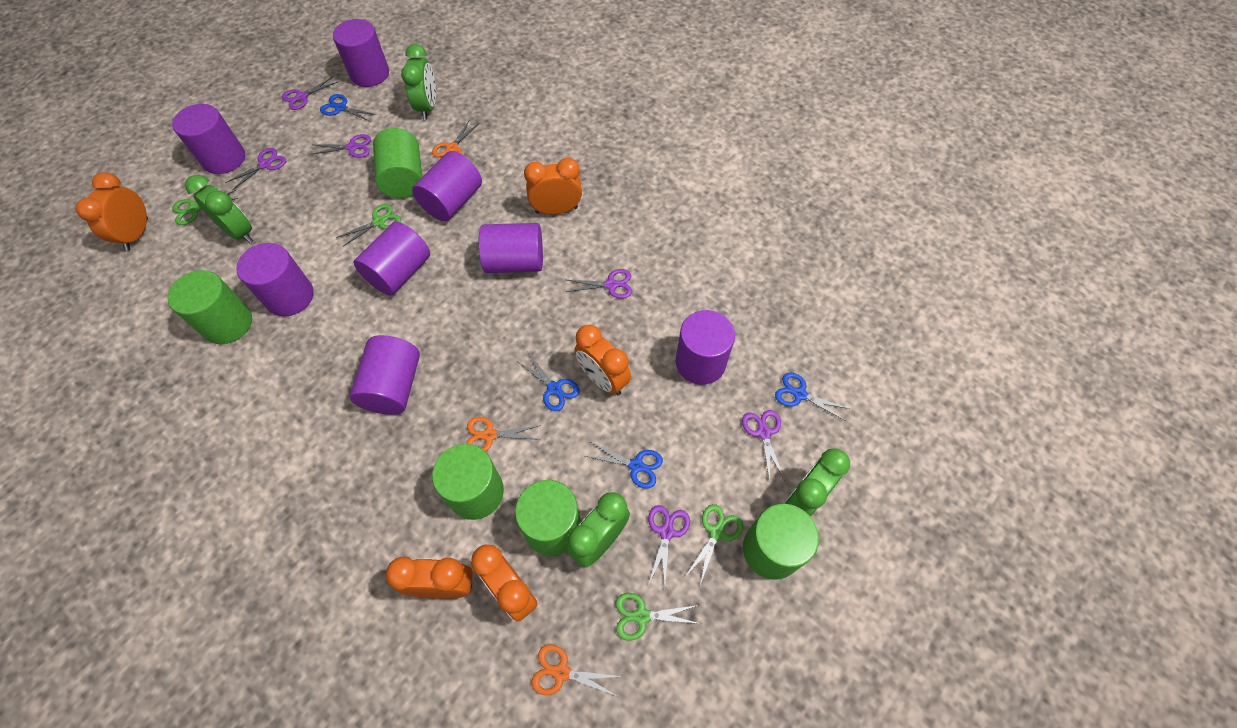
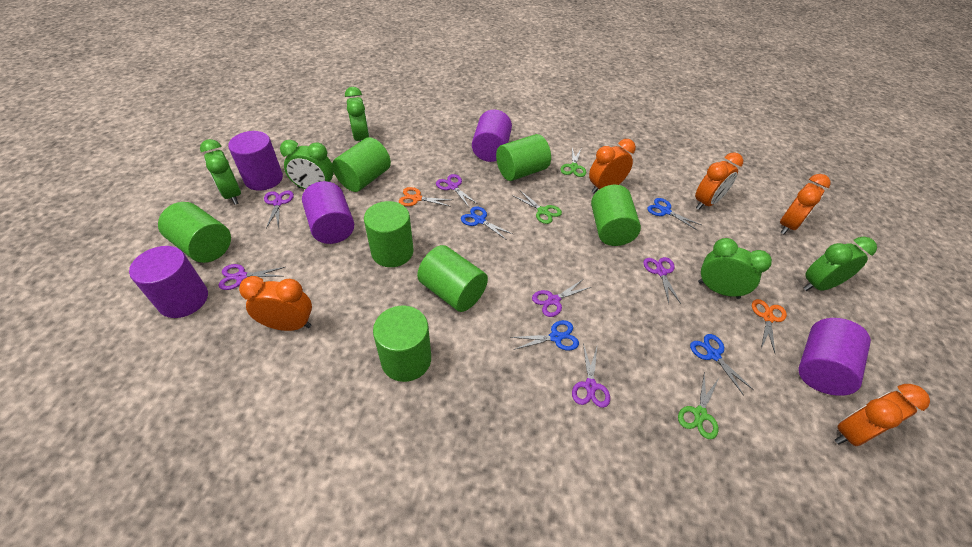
green clock: [185,175,253,243] [401,44,436,120] [567,492,630,568] [785,448,850,517] = 4 -> [200,139,241,205] [280,140,334,189] [345,87,369,141] [698,238,772,299] [803,237,877,291] = 5
green cylinder: [167,270,252,344] [373,128,422,198] [432,444,504,520] [515,480,581,556] [743,503,819,580] = 5 -> [158,202,231,263] [332,137,391,192] [364,201,414,267] [373,305,431,382] [417,245,488,312] [496,134,551,181] [591,185,641,246] = 7
green scissors: [172,190,238,225] [336,204,401,246] [616,593,701,641] [685,504,743,585] = 4 -> [512,191,562,224] [561,148,586,177] [678,371,719,439] = 3
orange scissors: [432,121,478,157] [466,417,541,452] [531,644,622,696] = 3 -> [399,187,453,207] [752,299,787,353] = 2
purple cylinder: [172,104,245,174] [236,243,314,317] [333,19,389,87] [350,335,420,415] [354,221,430,295] [412,151,482,221] [479,223,543,273] [676,310,735,385] = 8 -> [129,246,208,318] [228,131,283,191] [302,181,354,244] [472,109,512,162] [798,318,871,396] = 5

